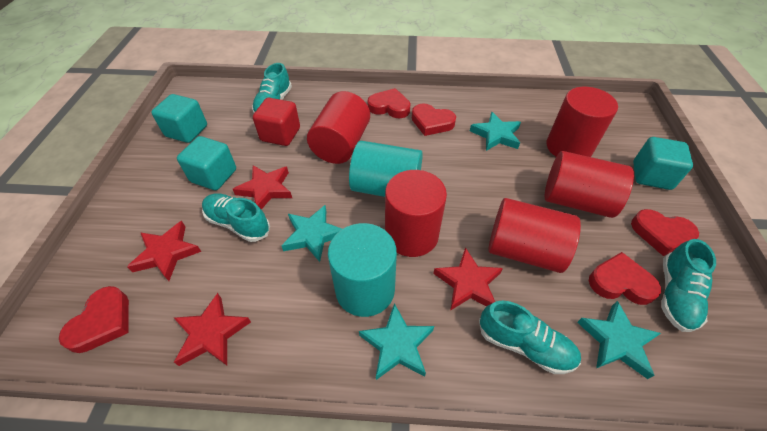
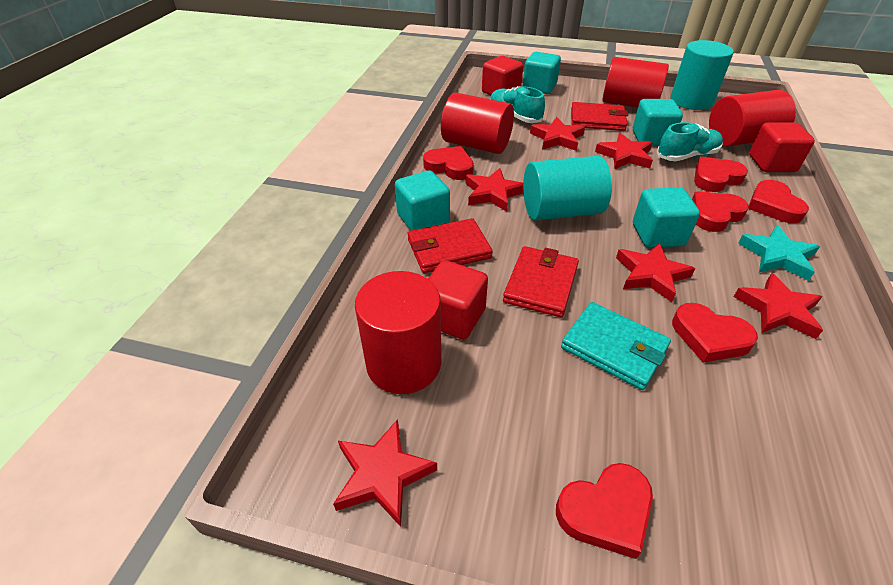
red cube: [253,98,300,146] = 1 -> [428,260,488,339] [482,56,523,95] [749,122,815,172] = 3
red cylinder: [307,91,370,164] [385,170,447,257] [488,198,581,273] [545,151,634,218] [547,87,618,157] = 5 -> [355,271,441,394] [441,92,514,154] [602,57,669,108] [709,90,796,147] = 4
red heart: [59,286,129,353] [367,88,410,118] [412,103,456,136] [589,252,661,305] [631,209,699,256] = 5 -> [423,146,474,180] [556,463,653,559] [672,303,758,363] [692,192,749,232] [694,157,748,192] [748,180,809,223] = 6
red star: [127,221,202,281] [174,293,251,366] [233,165,292,210] [433,247,503,311] = 4 -> [333,419,437,527] [466,168,524,212] [530,117,585,151] [595,133,653,169] [616,243,695,302] [733,273,823,339] = 6
red wallet: none = 0 -> [408,218,493,273] [503,246,579,317] [571,102,628,131] = 3
turquoise cube: [151,94,207,143] [177,136,236,190] [633,137,693,190] = 3 -> [395,171,450,231] [523,52,561,94] [633,99,683,145] [633,188,700,248] = 4
turquoise shoe: [202,193,270,242] [252,63,292,113] [479,301,581,374] [662,239,716,332] = 4 -> [490,86,545,123] [657,122,723,161] = 2
turquoise star: [281,205,342,262] [359,303,434,380] [470,112,521,151] [577,301,661,379] = 4 -> [738,225,820,281] = 1
turquoise wallet: none = 0 -> [561,302,671,390] = 1

